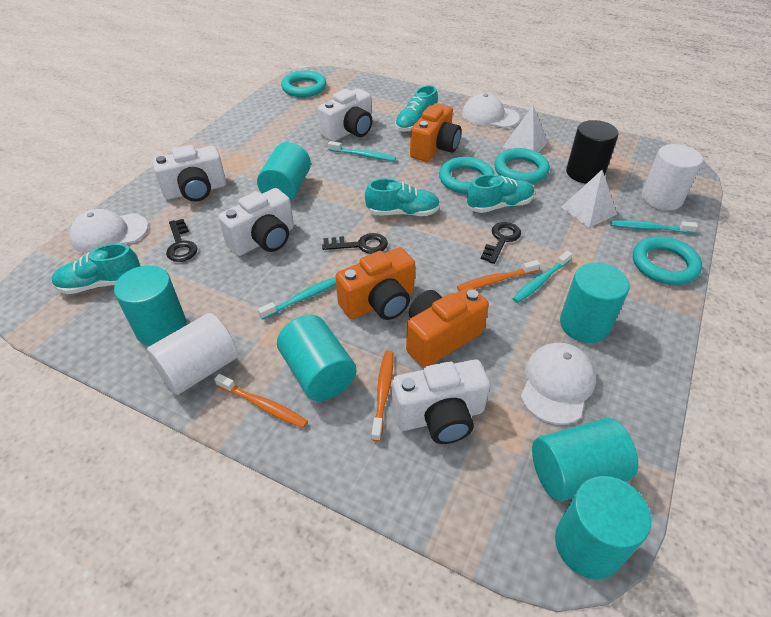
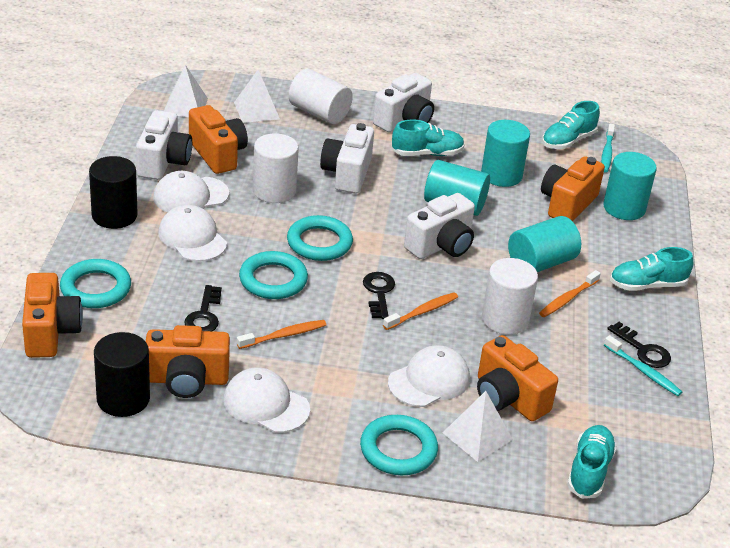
black cylinder: [566,120,619,184] = 1 -> [89,156,138,229] [94,332,150,417] = 2
orange camera: [336,247,415,320] [406,287,489,368] [410,103,461,162] = 3 -> [22,273,83,358] [146,325,230,398] [189,105,248,174] [477,335,558,421] [541,156,605,221] = 5
turquoise cylinder: [114,265,186,346] [257,142,311,201] [277,315,356,401] [532,418,638,501] [555,476,651,579] [560,262,630,343] = 6 -> [424,160,490,216] [481,120,530,187] [508,216,581,272] [603,152,657,220] = 4
turquoise toothbrush: [258,277,336,320] [328,141,396,161] [512,251,572,303] [610,220,698,233] = 4 -> [601,124,615,173] [604,335,682,396] = 2
white cap: [69,209,148,254] [462,93,520,128] [521,343,596,425] = 3 -> [153,171,229,212] [158,205,227,262] [223,367,310,433] [388,345,470,407] = 4
white cylinder: [147,313,238,395] [642,144,703,211] = 2 -> [253,134,299,203] [289,69,353,124] [482,258,538,335] = 3
white pyramid: [503,105,548,152] [561,170,617,228] = 2 -> [164,65,208,117] [234,70,280,123] [443,391,513,462] = 3

